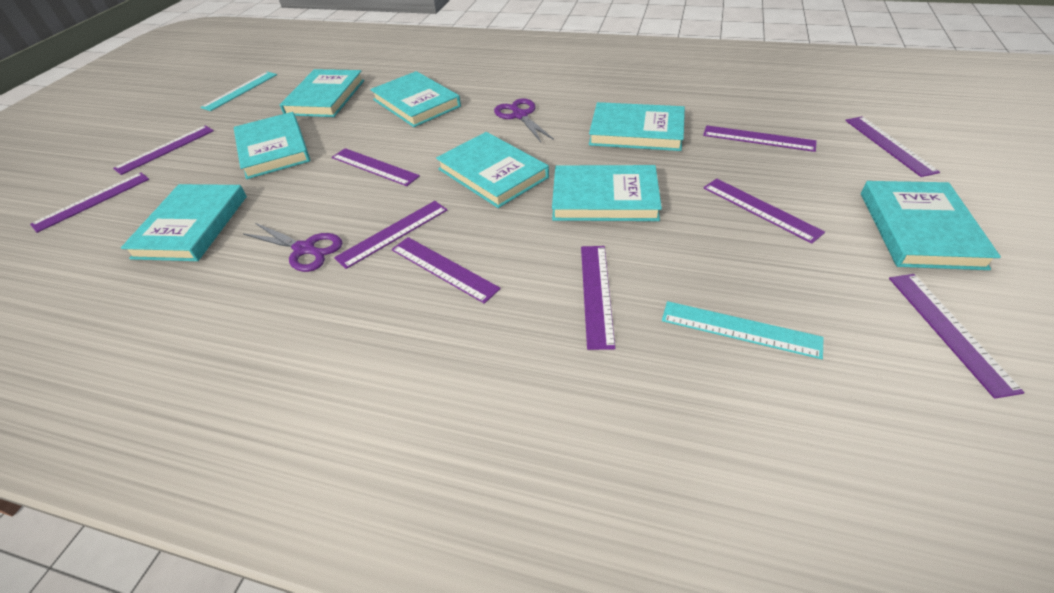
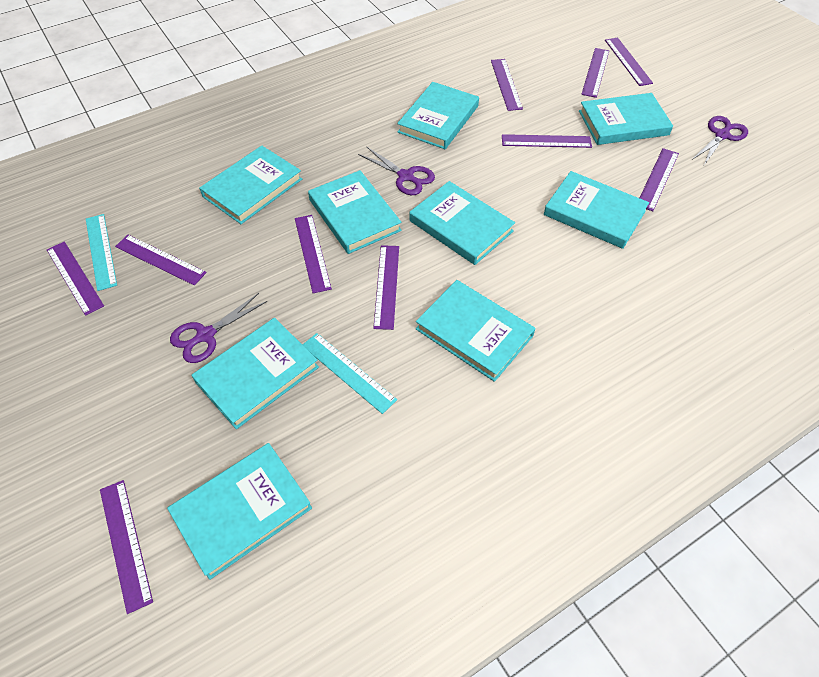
purple scissors: [243,223,342,272] [494,98,554,142] = 2 -> [170,293,267,363] [358,147,435,195] [692,116,748,165] = 3
turquoise book: [121,184,247,261] [234,112,310,179] [280,69,364,117] [370,71,461,127] [436,132,549,208] [552,165,662,221] [589,102,685,151] [861,181,1001,270] = 8 -> [167,443,312,580] [191,318,319,429] [199,146,302,224] [308,170,402,254] [397,82,479,149] [409,181,515,265] [416,280,536,382] [544,171,649,249] [579,93,673,145] = 9

